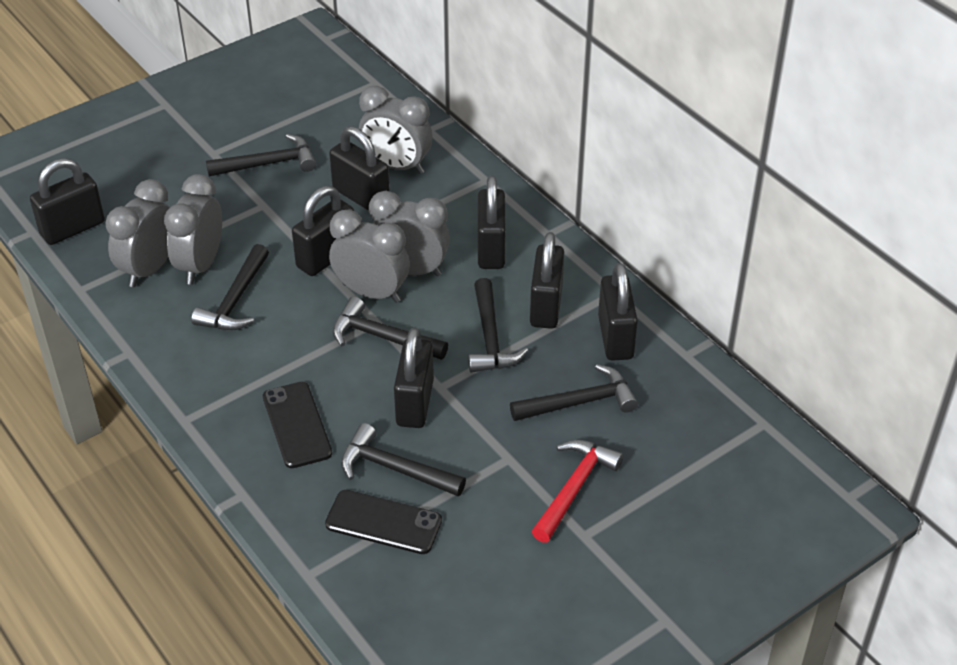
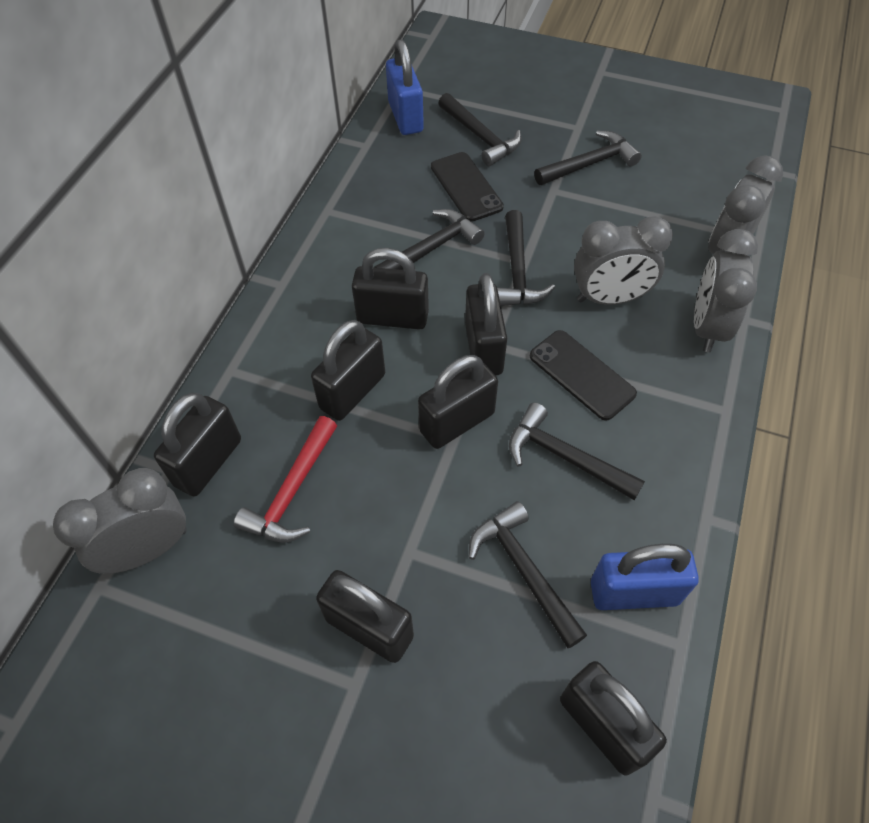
blue padlock: none = 0 -> [386,39,424,135] [591,544,699,610] = 2
grey clock: [105,179,170,287] [164,174,222,285] [329,210,410,303] [359,86,433,174] [369,191,450,276] = 5 -> [53,468,187,574] [574,216,673,305] [694,229,758,352] [708,155,783,254] = 4

